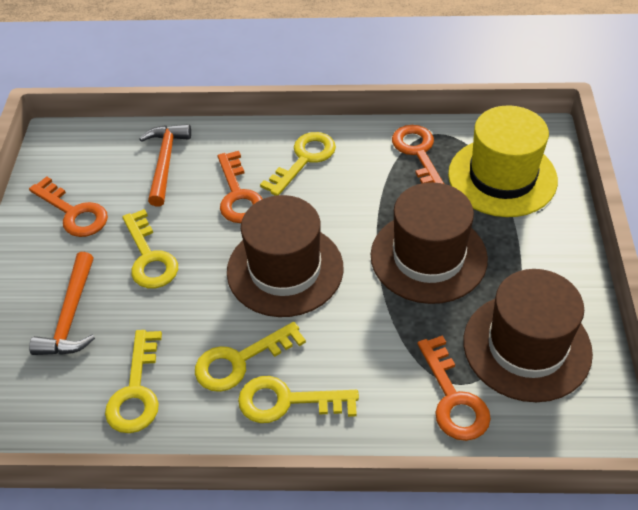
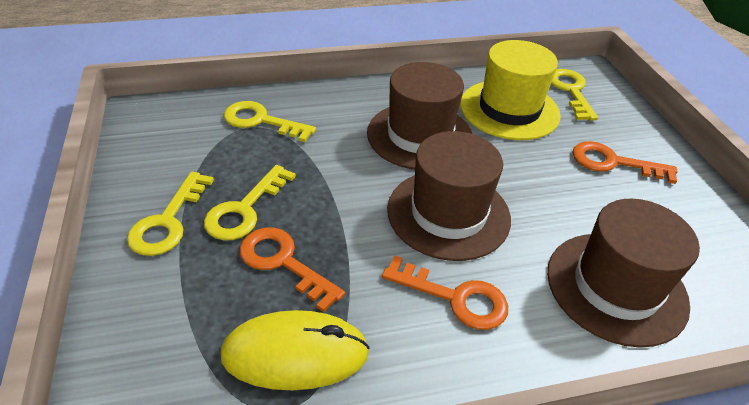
orange hammer: [29,252,95,355] [139,124,191,206] = 2 -> none = 0
orange key: [29,176,108,237] [218,151,262,223] [392,125,444,184] [417,335,491,441] = 4 -> [239,227,345,312] [382,255,508,330] [573,141,678,184] = 3
yellow key: [105,330,162,433] [122,209,178,288] [195,322,306,392] [238,376,359,423] [260,132,336,196] = 5 -> [127,172,214,256] [204,165,296,240] [224,101,316,142] [551,69,598,121] = 4
yellow mouse: none = 0 -> [220,310,370,390] = 1

